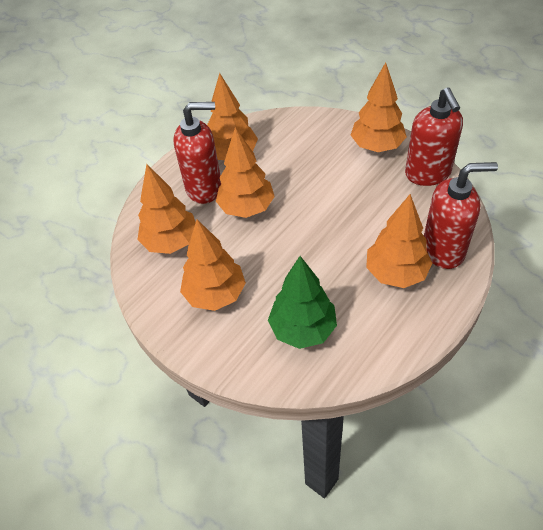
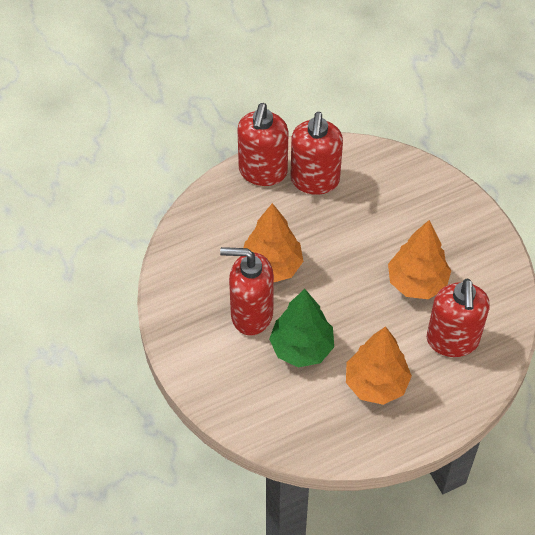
orange tree: [137,164,196,254] [180,219,246,311] [207,73,258,160] [216,127,275,218] [351,62,407,152] [366,194,432,288] = 6 -> [243,203,303,282] [346,326,412,405] [388,220,451,299] = 3
red soap dispenser: [173,102,221,204] [405,87,463,186] [424,162,498,269] = 3 -> [220,247,274,336] [237,103,289,186] [291,112,343,195] [427,279,490,357] = 4

